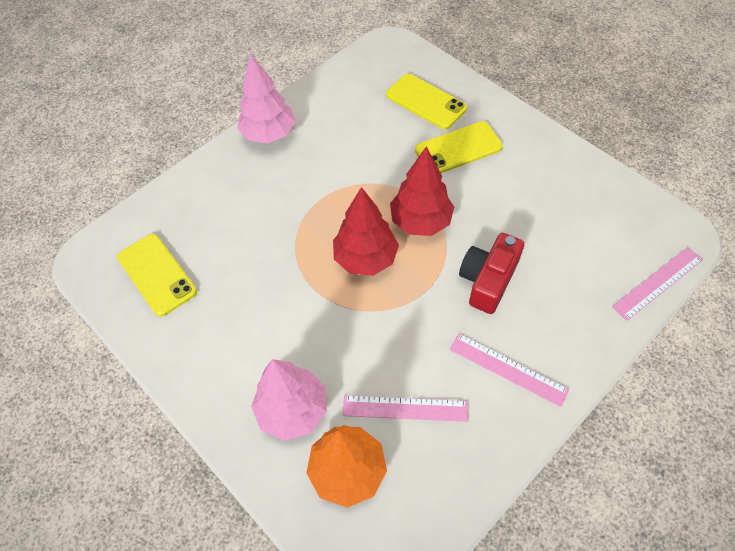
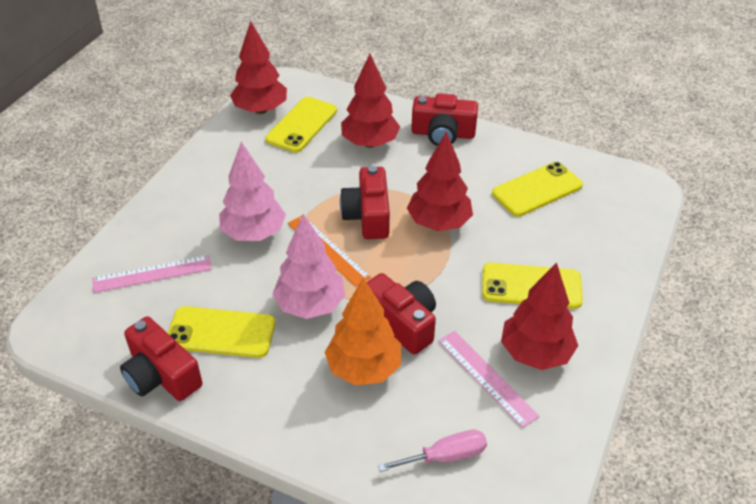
orange ruler: none = 0 -> [288,216,371,287] = 1
pink ruler: [343,395,468,422] [449,334,569,407] [612,247,703,321] = 3 -> [92,255,212,293] [438,331,539,428] = 2
pink screwdriver: none = 0 -> [378,430,487,472] = 1
red camera: [459,233,524,314] = 1 -> [120,316,202,401] [340,166,390,239] [366,273,436,355] [411,93,478,146] = 4
red tree: [333,187,399,276] [390,146,454,236] = 2 -> [230,21,287,114] [341,54,400,148] [407,131,473,231] [501,262,578,370] = 4
yellow phone: [117,234,197,316] [386,74,467,129] [415,121,503,173] = 3 -> [168,306,276,358] [265,97,337,153] [482,263,583,309] [492,162,583,217] = 4

